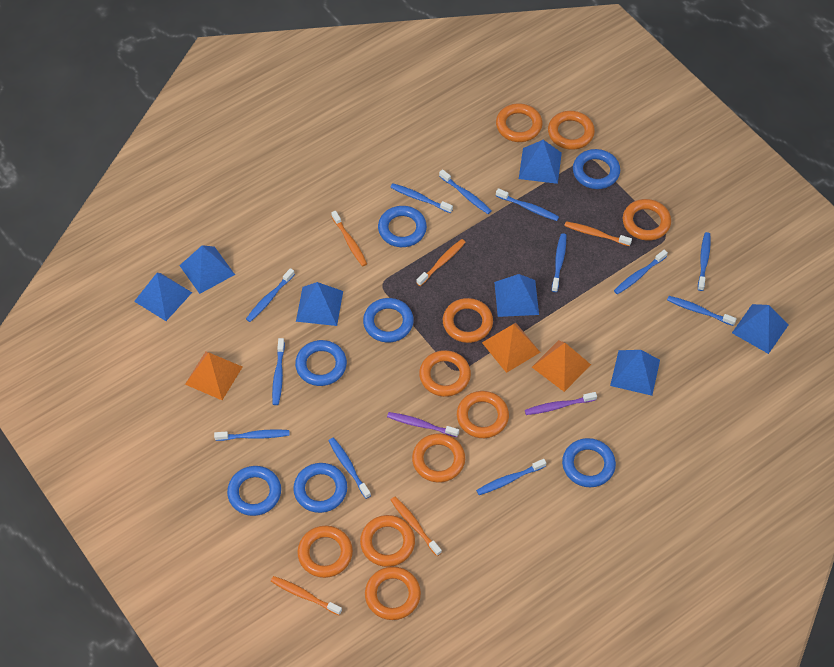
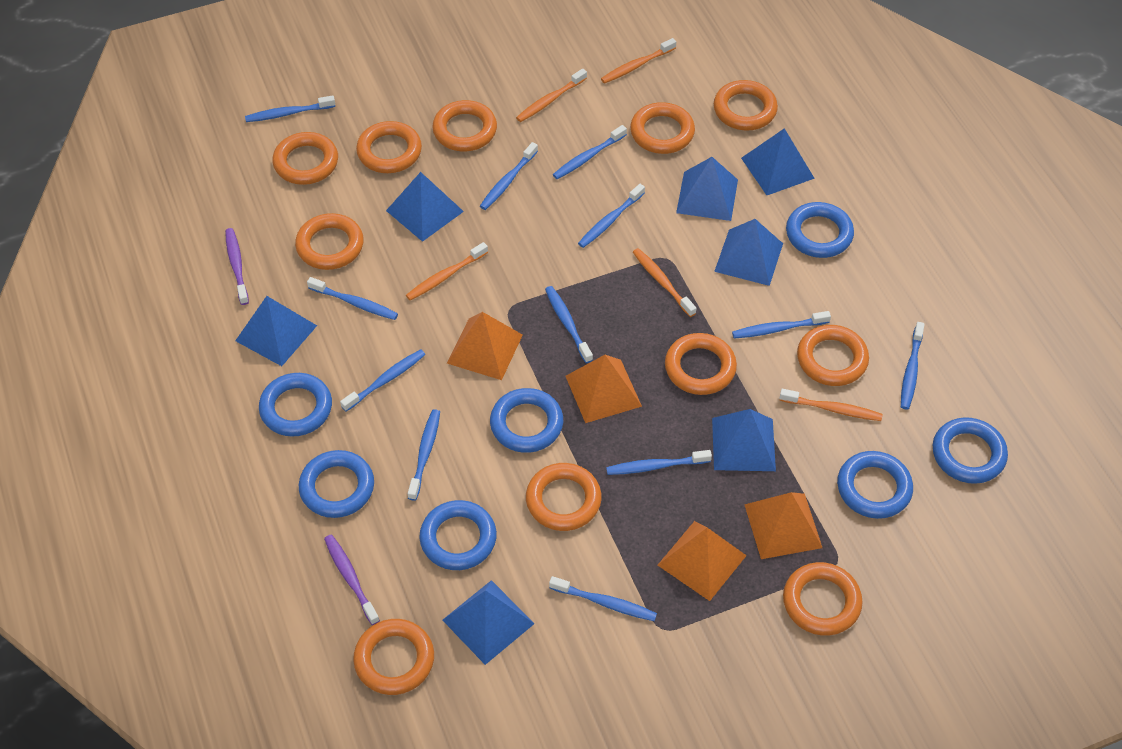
orange pyramid: [185,351,242,400] [482,323,540,373] [532,340,591,392] = 3 -> [447,312,523,380] [566,355,642,423] [658,521,747,601] [744,492,822,559] = 4
orange ring: [297,526,353,578] [360,515,415,567] [365,567,421,620] [412,434,465,483] [419,350,471,397] [443,298,493,343] [457,391,509,438] [496,103,543,142] [548,111,595,150] [623,199,671,241] = 10 -> [273,132,338,185] [295,213,364,270] [353,619,434,695] [356,121,422,173] [432,100,497,151] [526,463,602,531] [630,102,695,154] [665,333,737,395] [714,80,778,130] [783,562,863,636] [797,325,869,386] = 11

